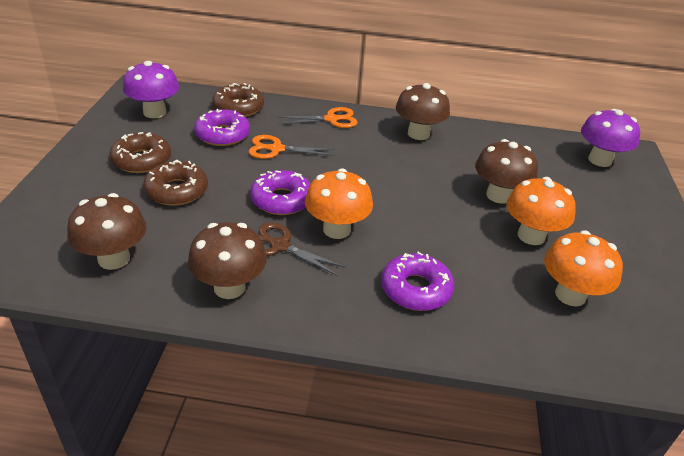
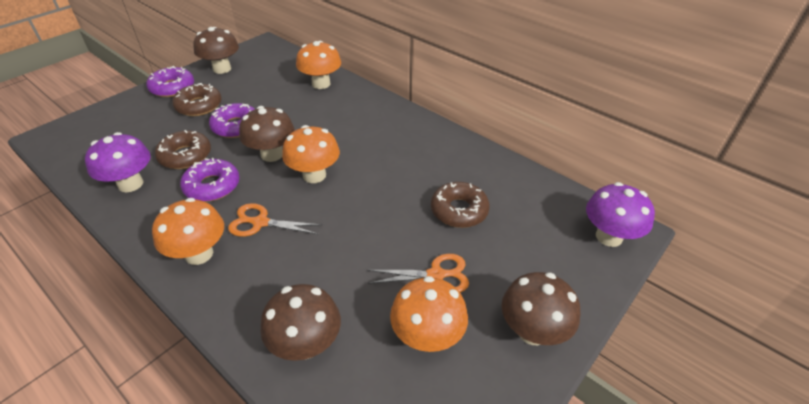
brown scissors: [258,222,346,276] = 1 -> none = 0
orange mushroom: [305,168,373,239] [506,177,576,245] [544,230,623,306] = 3 -> [152,198,224,265] [282,125,340,183] [296,41,341,89] [390,276,468,352] = 4

